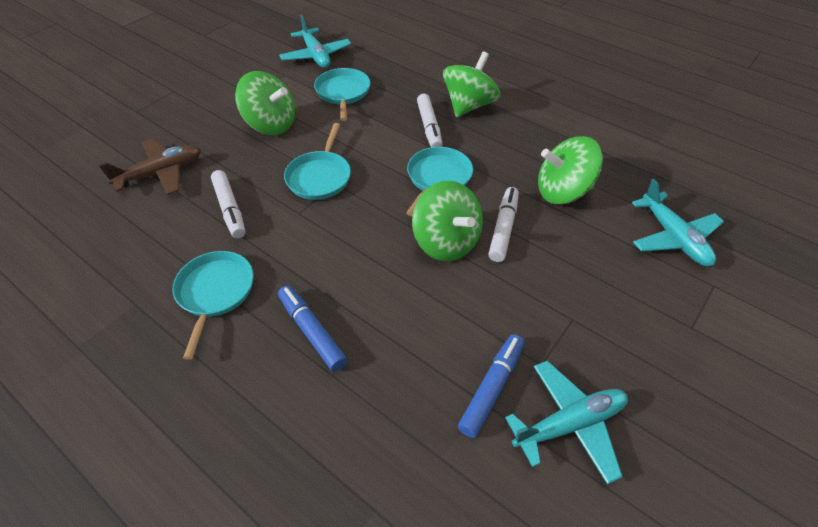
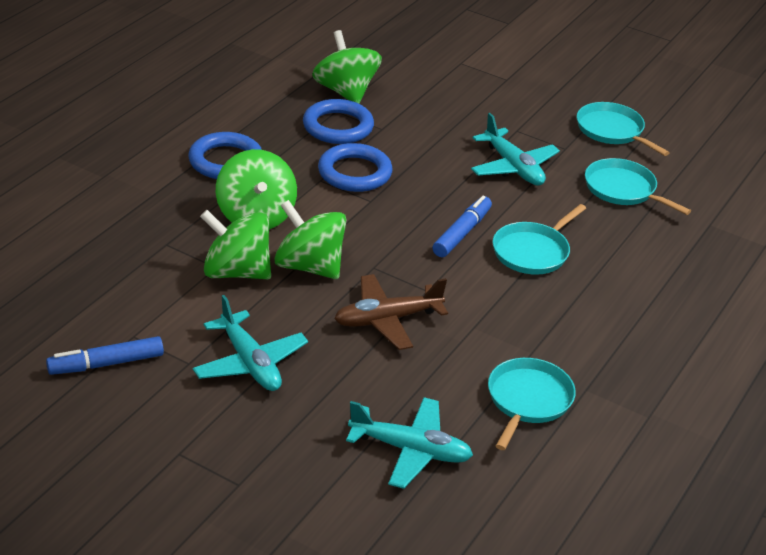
blue ring: none = 0 -> [188,132,262,179] [303,99,374,144] [318,143,393,192] = 3
white marker: [211,170,246,238] [417,94,443,147] [489,187,519,262] = 3 -> none = 0

